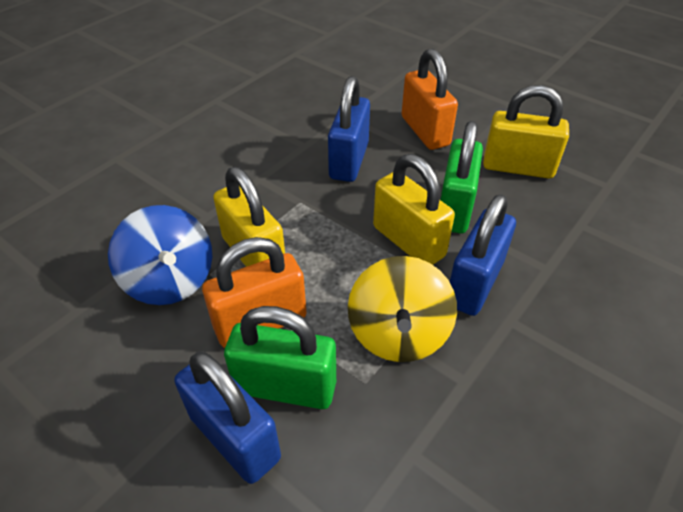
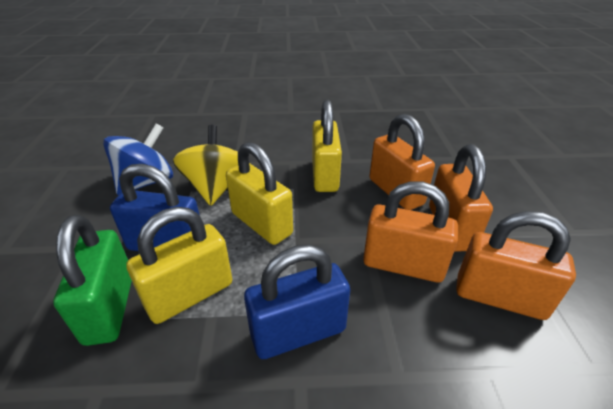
blue padlock: [174,352,281,484] [328,76,370,182] [450,194,516,316] = 3 -> [110,164,199,251] [244,244,350,359] = 2
green padlock: [224,306,336,409] [440,121,483,233] = 2 -> [53,214,132,346] = 1
orange padlock: [202,237,307,348] [402,49,458,150] = 2 -> [363,181,458,283] [369,114,435,210] [429,144,493,252] [456,211,576,320] = 4

